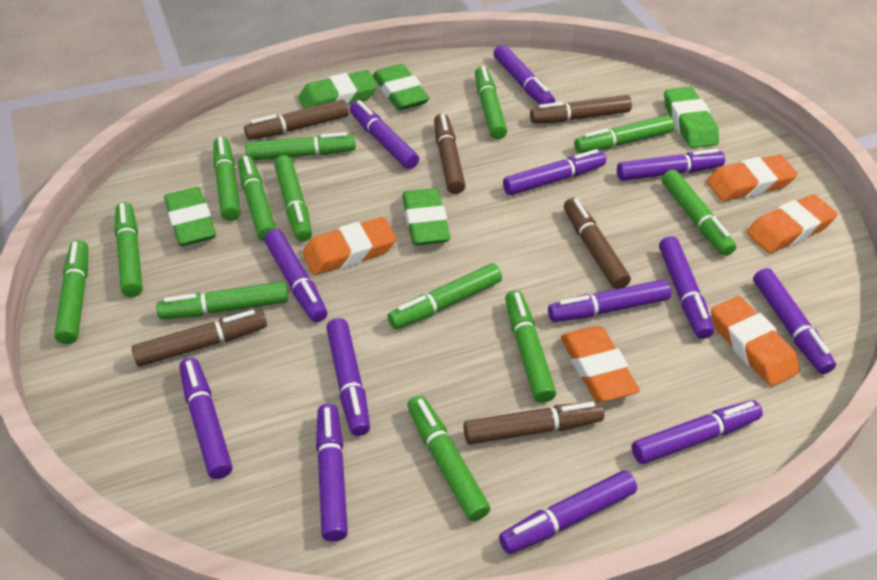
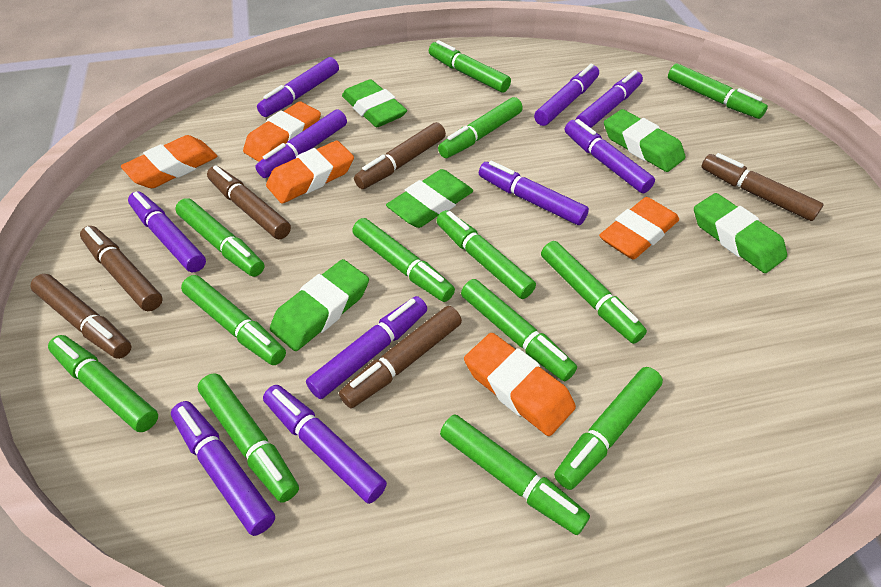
purple marker: [179,358,233,479] [264,229,327,322] [316,404,348,542] [326,318,370,436] [350,100,419,169] [494,45,555,105] [499,470,637,554] [503,149,606,195] [548,279,671,322] [617,149,725,181] [632,400,763,464] [659,236,714,339] [753,268,836,374] = 13 -> [128,192,206,272] [171,401,275,536] [255,109,347,178] [257,57,339,117] [263,385,387,504] [306,296,427,399] [479,161,589,225] [534,64,599,126] [565,119,655,193] [576,70,643,128] = 10

